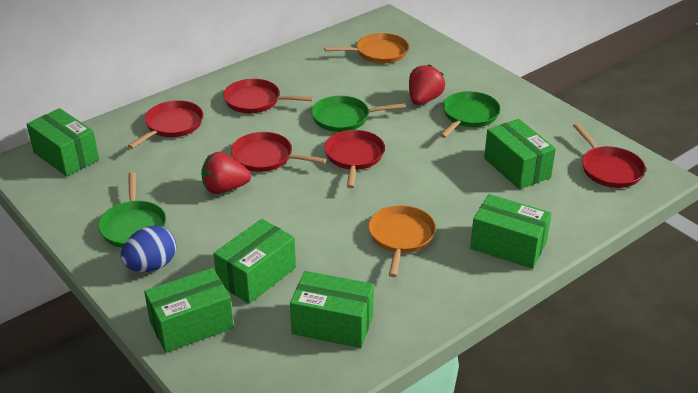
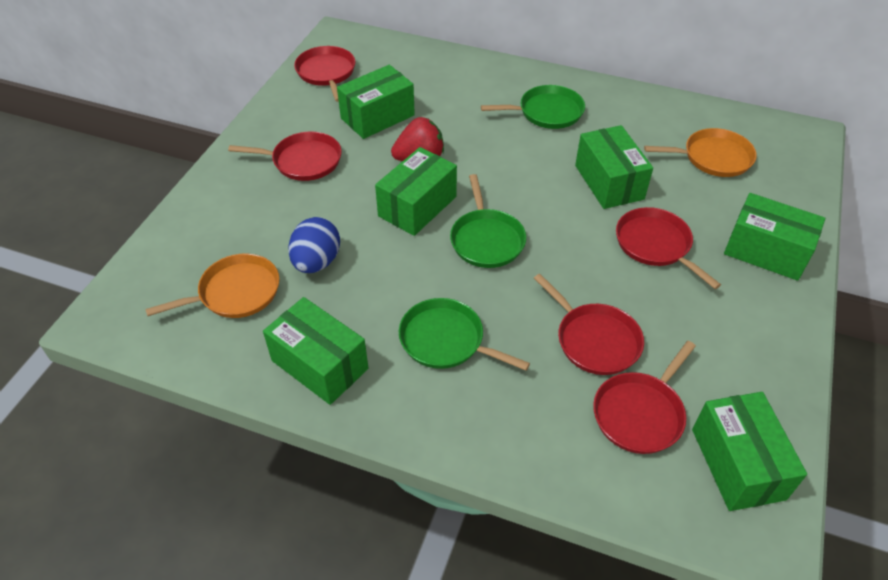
red strawberry: [201,152,251,194] [409,64,445,105] = 2 -> [391,117,444,161] = 1

